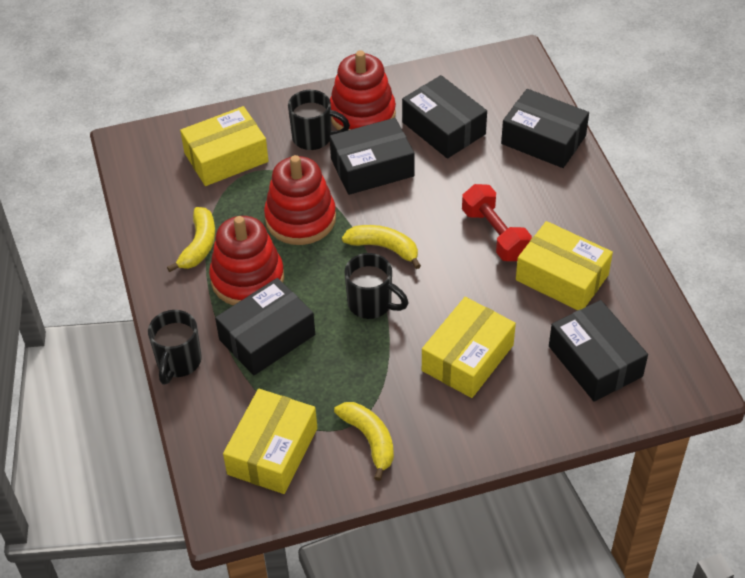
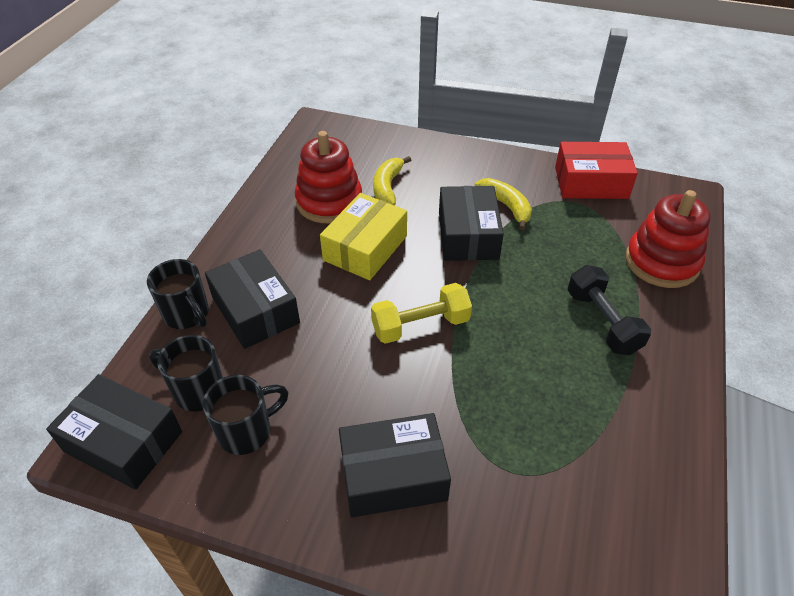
black box: [215,278,315,375] [330,118,414,195] [402,75,487,158] [501,89,589,168] [549,300,648,401] = 5 -> [46,374,182,490] [205,250,300,349] [339,413,451,517] [439,186,504,261] = 4
black dumbbell: none = 0 -> [568,265,651,355] = 1
red box: none = 0 -> [555,142,638,199] = 1
red dumbbell: [462,184,532,261] = 1 -> none = 0
red stacking toy: [209,216,284,305] [264,155,336,245] [330,50,396,130] = 3 -> [295,131,362,223] [626,190,711,288] = 2
yellow banana: [167,207,215,272] [334,402,394,481] [342,225,421,269] = 3 -> [373,156,411,206] [475,178,532,230] = 2
yellow box: [180,106,268,186] [223,389,317,494] [422,297,516,398] [516,221,613,310] = 4 -> [320,193,407,280] = 1
yellow dumbbell: none = 0 -> [371,283,472,344] = 1

